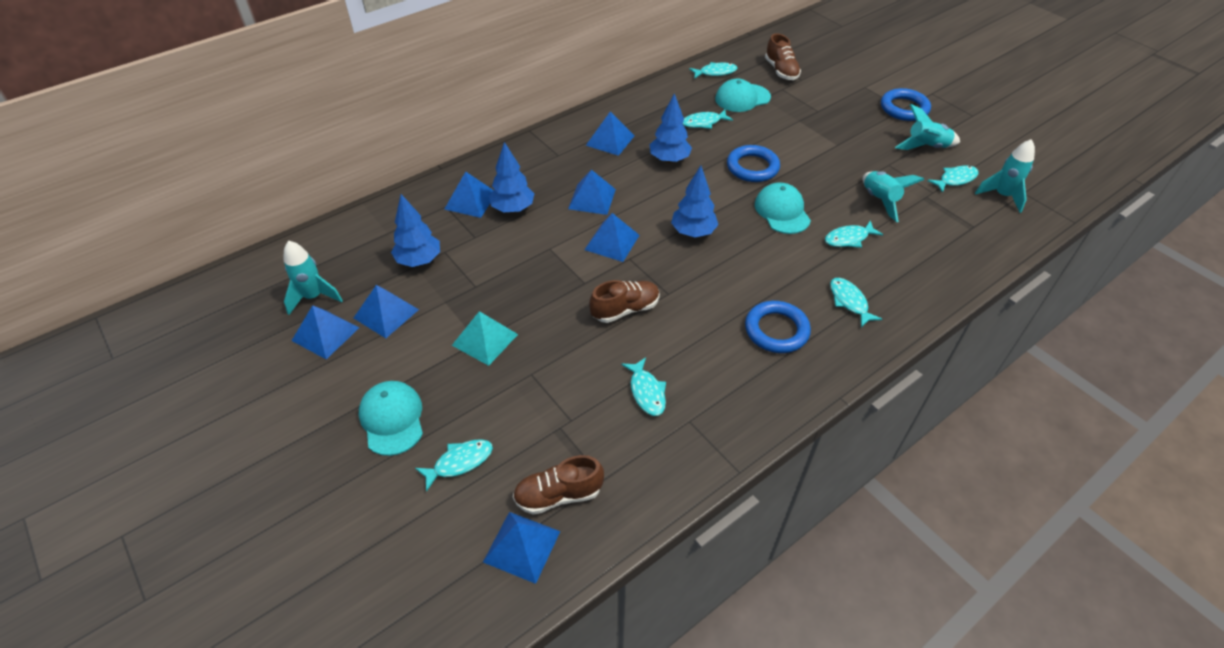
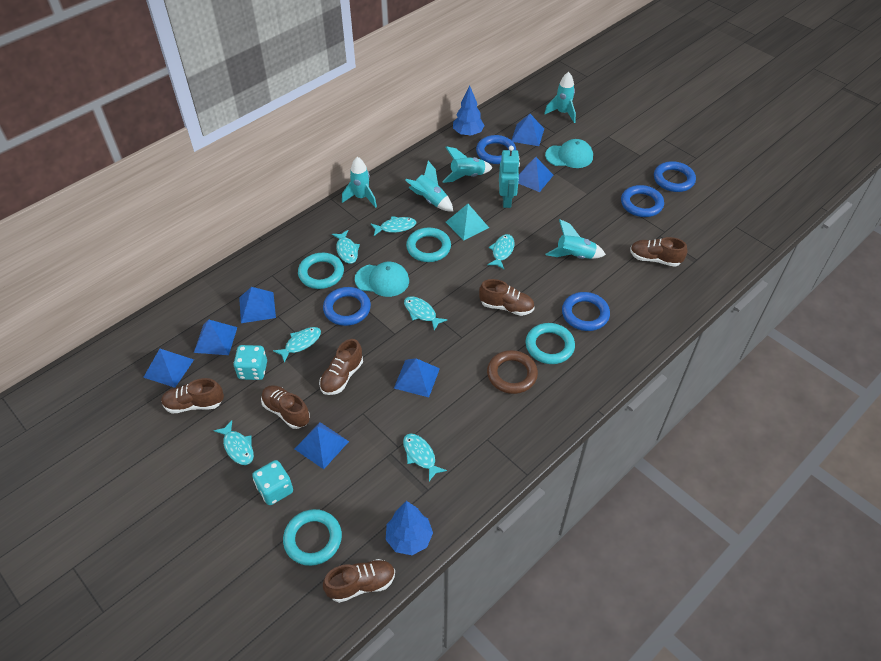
blue ring: [727,145,780,182] [745,301,811,353] [881,88,931,121] = 3 -> [323,287,371,326] [476,135,516,164] [562,292,610,331] [621,185,664,217] [654,161,696,192] = 5
blue tree: [391,194,440,267] [489,142,534,213] [650,93,692,163] [671,166,718,237] = 4 -> [386,501,433,555] [453,86,485,136] = 2
brown ring: none = 0 -> [487,350,538,394] = 1
brown shoe: [513,455,604,514] [589,280,660,323] [765,33,801,80] = 3 -> [161,378,224,414] [261,385,310,429] [319,339,363,395] [323,559,395,603] [479,279,535,316] [630,237,687,267] = 6
turquoise cap: [359,381,423,456] [715,79,771,112] [755,182,811,234] = 3 -> [355,262,409,297] [545,139,593,168] = 2
turquoise dice: none = 0 -> [234,345,267,380] [252,460,293,505] = 2
turquoise ring: none = 0 -> [283,509,342,566] [298,253,344,289] [406,228,451,262] [526,323,575,364] = 4
turquoise robot: none = 0 -> [499,146,520,208] = 1
turquoise rocket: [284,241,343,315] [863,171,924,222] [895,104,960,150] [975,139,1035,213] = 4 -> [342,157,377,208] [405,161,453,212] [442,146,492,183] [544,72,576,123] [546,219,606,259] = 5

